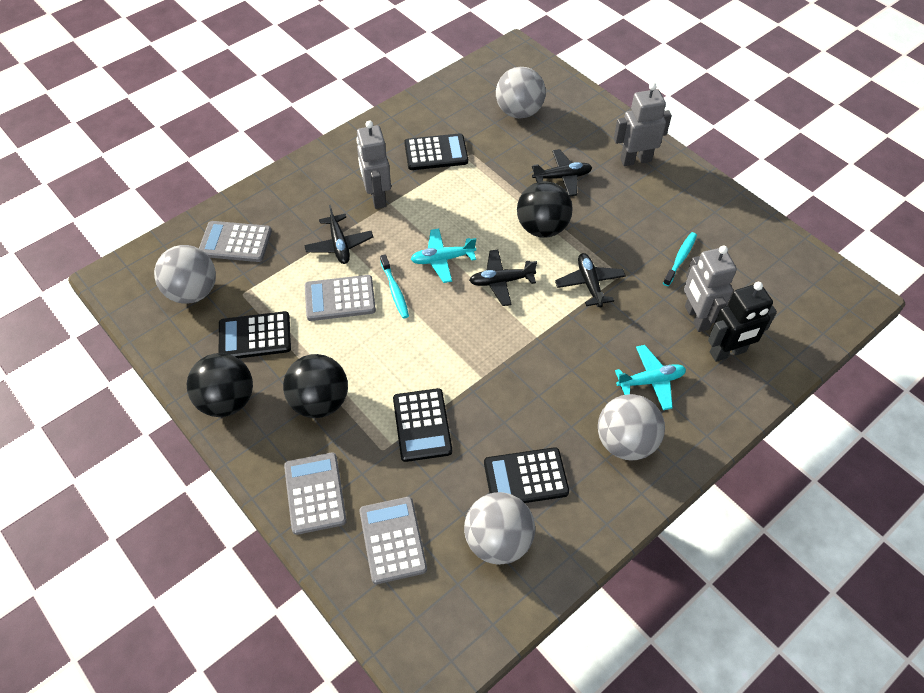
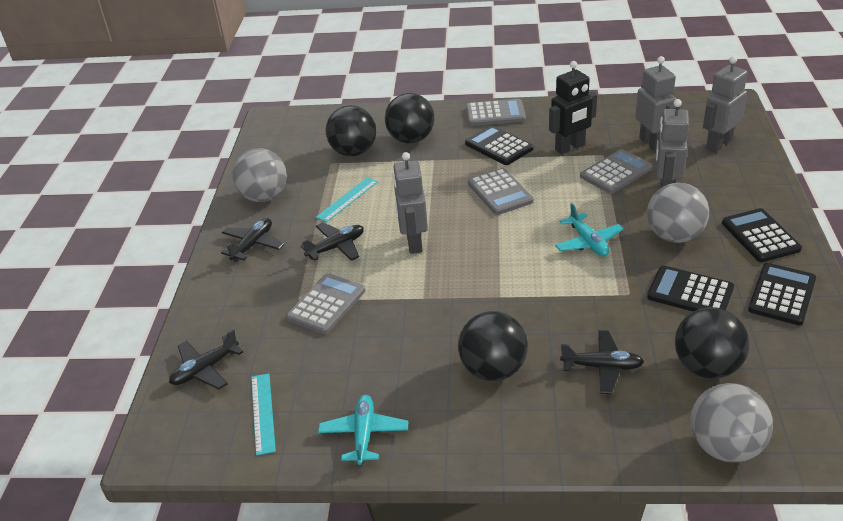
black ball: [187,353,253,417] [283,354,348,418] [517,181,573,238] = 3 -> [326,105,376,157] [385,93,435,143] [458,311,528,381] [675,307,750,379] = 4
grey ball: [154,245,216,304] [464,492,535,565] [496,67,546,119] [598,394,665,460] = 4 -> [232,148,287,202] [647,183,709,243] [690,383,773,462] = 3
grey robot: [356,121,391,209] [614,83,672,166] [684,245,737,332] = 3 -> [393,152,428,254] [635,56,676,152] [656,99,689,188] [703,56,747,152] = 4
turquoise ruler: none = 0 -> [251,373,276,456] [316,177,378,222] = 2
turquoise toothbrush: [380,254,409,318] [663,232,697,286] = 2 -> none = 0

